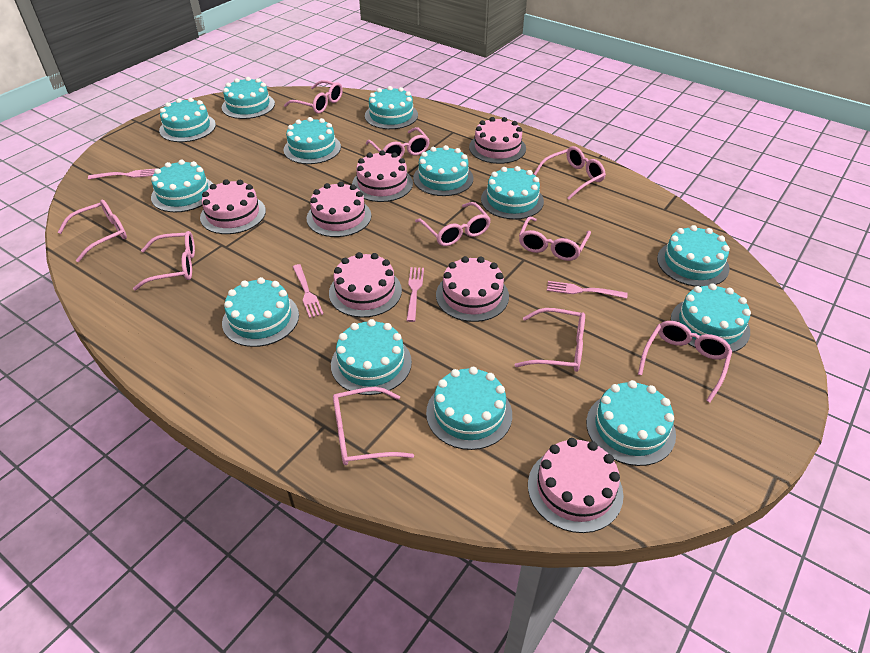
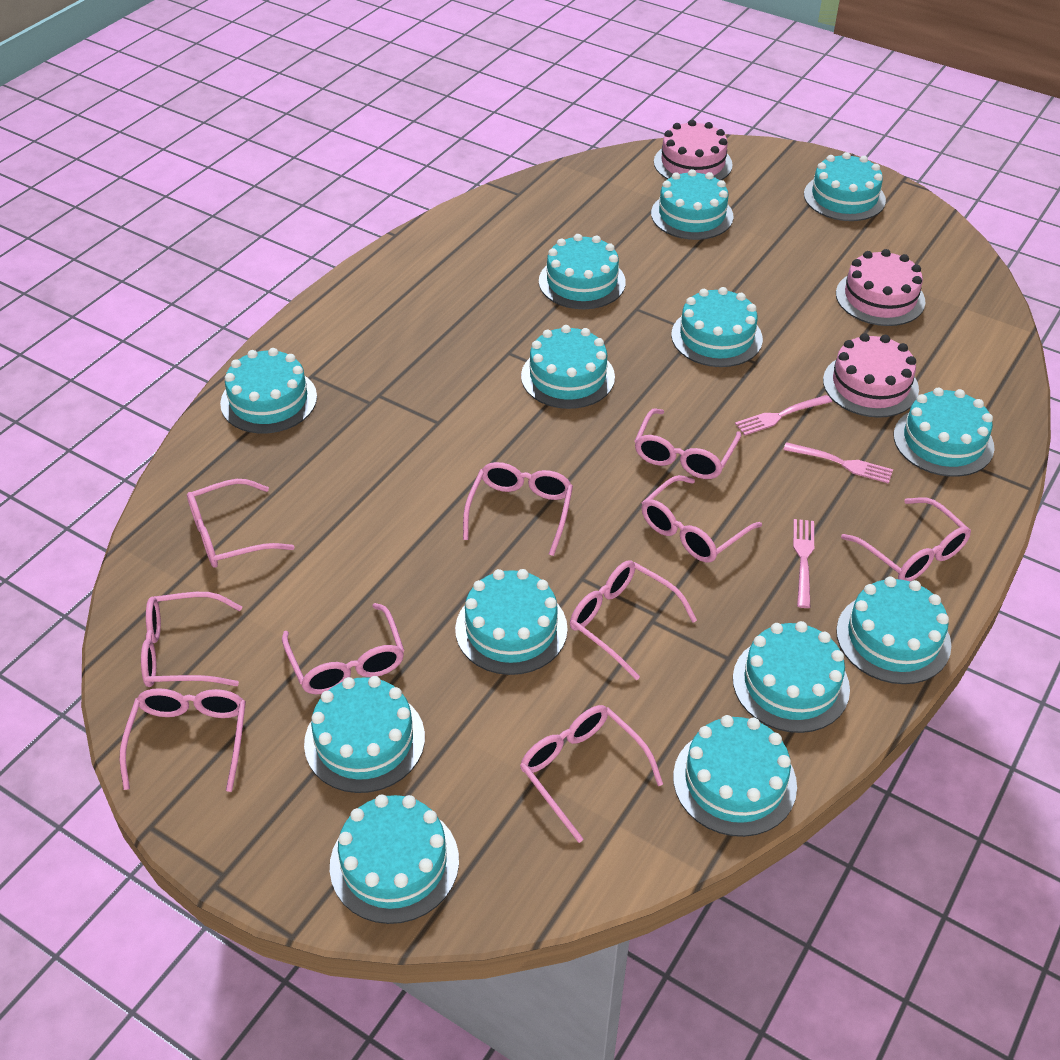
pink cake: [200,179,266,234] [307,181,371,237] [329,252,402,318] [352,150,413,202] [436,256,509,322] [469,117,526,164] [528,438,623,533] = 7 -> [654,120,733,180] [823,333,919,418] [836,249,925,326] = 3
pink fork: [88,168,157,180] [293,264,323,318] [406,267,424,322] [547,281,627,299] = 4 -> [735,395,832,436] [783,442,893,484] [793,519,814,608] = 3

